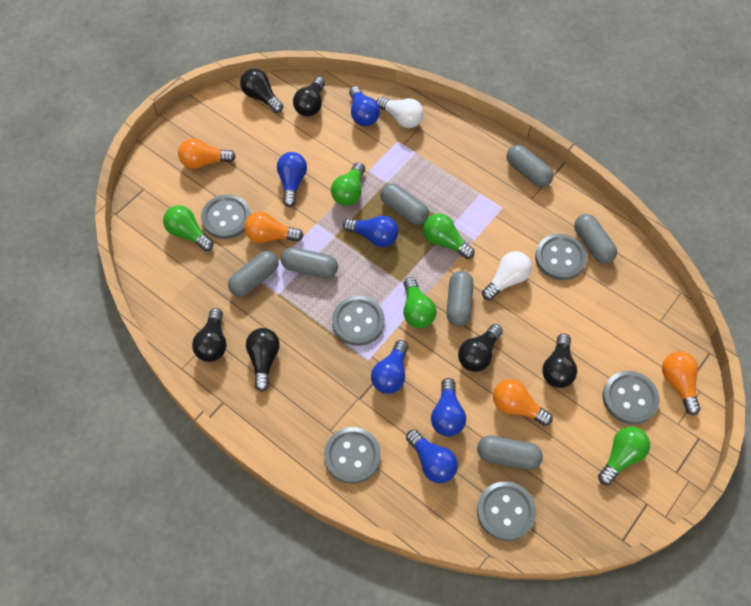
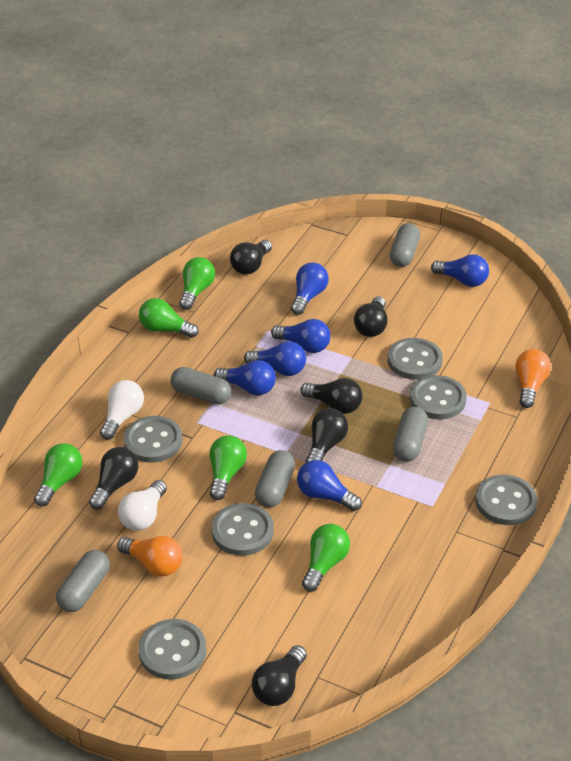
grey capsule: [228,251,279,297] [281,247,338,278] [380,183,429,225] [446,271,474,326] [477,435,543,470] [506,145,554,187] [574,214,617,264] = 7 -> [56,550,110,612] [171,367,231,404] [255,450,295,508] [390,223,420,267] [393,407,428,462] = 5
orange light bulb: [178,138,236,169] [244,212,303,243] [493,379,553,426] [662,351,700,415] = 4 -> [117,536,182,576] [515,349,551,408] = 2

